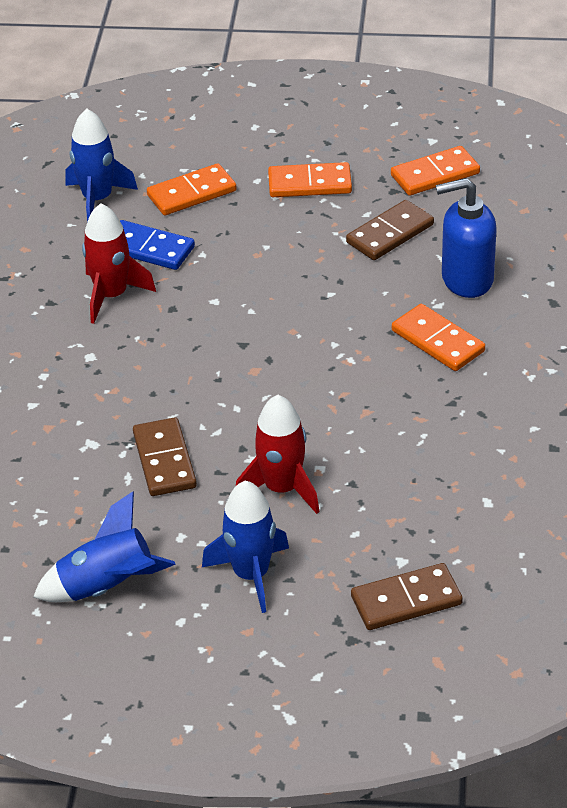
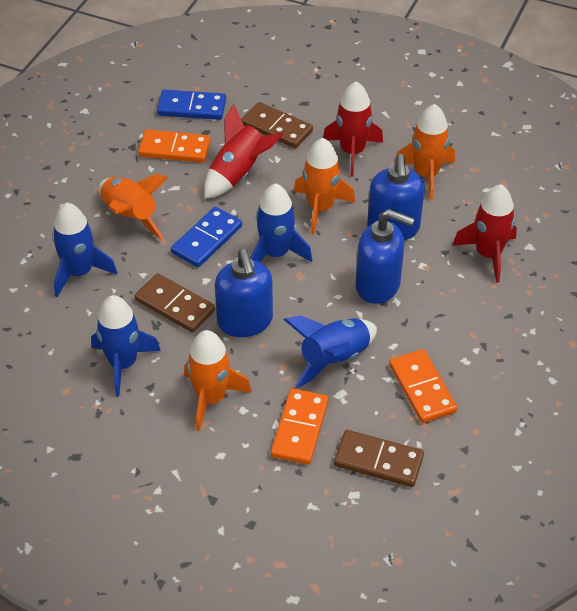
blue domino: [120,220,195,270] = 1 -> [157,90,226,120] [171,207,242,267] = 2
blue rocket: [33,492,176,602] [65,109,138,222] [202,481,289,613] = 3 -> [52,202,117,297] [91,295,161,396] [250,183,312,262] [284,316,377,388] = 4
blue soap dispenser: [436,178,497,298] = 1 -> [215,249,273,337] [356,209,415,304] [367,154,425,240] = 3
orange domino: [147,163,237,216] [268,162,352,197] [391,146,480,196] [392,304,485,371] = 4 -> [138,129,211,163] [271,388,329,465] [389,349,458,423] = 3
orange rocket: none = 0 -> [99,174,168,240] [184,330,252,431] [294,138,355,234] [394,104,455,200] = 4
red rocket: [82,203,156,324] [236,395,320,514] = 2 -> [204,104,283,199] [323,81,383,176] [452,184,517,282] = 3

